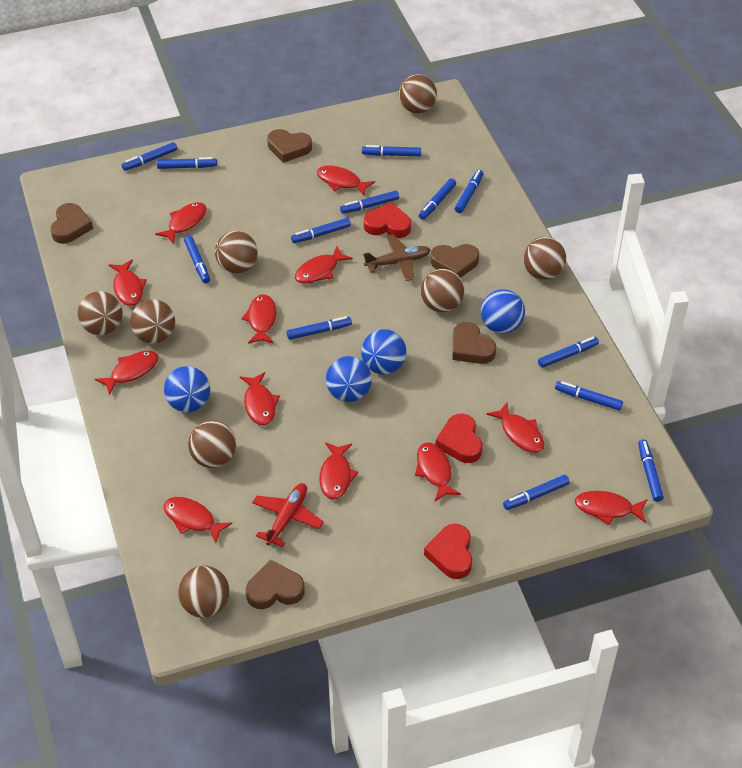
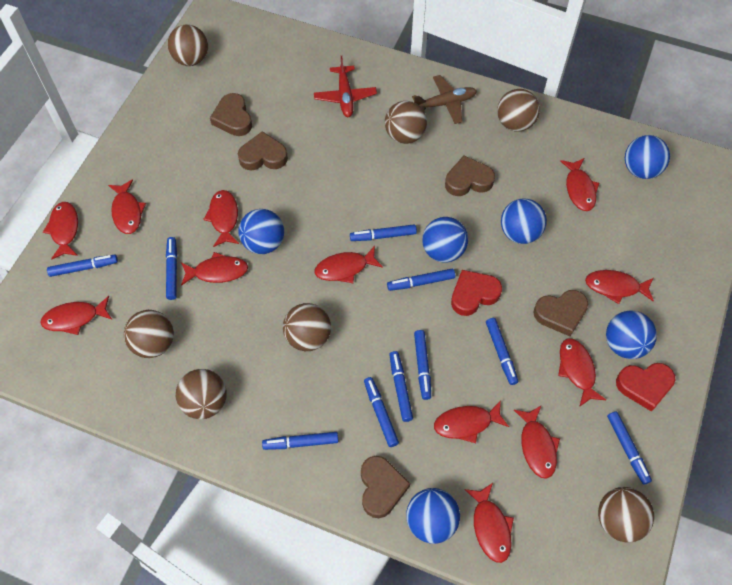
blue ball: [164,366,210,413] [326,356,372,402] [361,329,406,374] [481,289,525,334] = 4 -> [238,209,284,254] [406,488,460,544] [422,217,468,262] [501,199,547,244] [606,311,657,359] [625,135,670,179] = 6
blue marker: [122,142,177,171] [157,157,217,169] [184,236,210,283] [287,316,352,340] [291,218,351,243] [340,191,399,214] [362,145,421,156] [419,178,456,220] [455,170,484,213] [503,475,570,510] [538,337,599,368] [555,381,623,410] [638,439,664,502] = 13 -> [47,255,118,277] [166,237,177,300] [262,432,339,450] [350,224,417,241] [364,377,399,447] [387,269,455,291] [389,351,413,422] [414,330,431,400] [486,318,518,385] [607,411,652,485] = 10
brown ball: [78,291,123,335] [130,299,175,344] [178,566,230,618] [188,420,236,468] [215,231,258,274] [398,74,437,113] [421,269,464,312] [523,237,566,280] = 8 -> [124,310,174,358] [167,25,208,66] [176,369,227,419] [283,303,331,351] [385,101,427,144] [497,89,540,132] [598,487,654,543] = 7
red heart: [364,202,411,238] [424,524,472,579] [436,414,483,463] = 3 -> [451,270,502,316] [616,363,675,412] = 2

